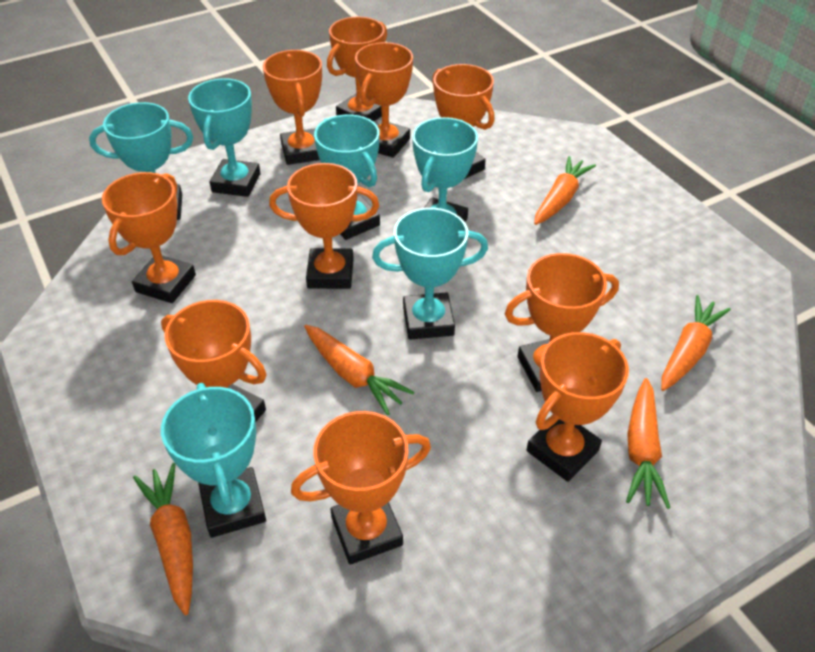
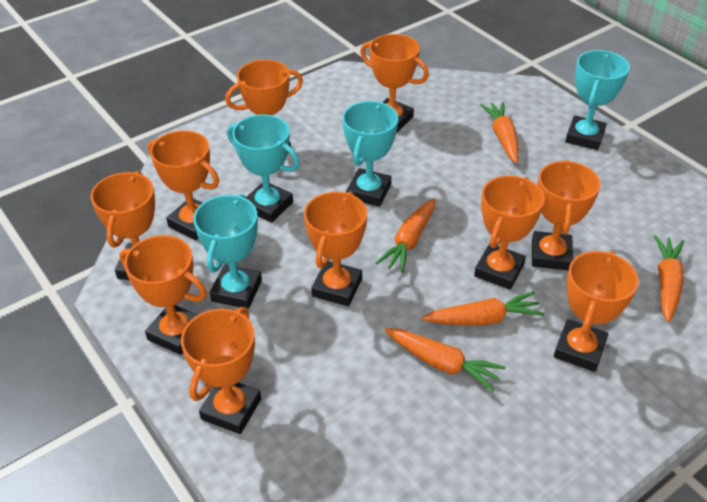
turquoise trophy: [89,102,193,220] [161,383,266,538] [188,78,260,197] [314,115,380,240] [372,208,488,340] [412,117,478,222] = 6 -> [193,194,262,309] [227,115,300,223] [342,101,398,207] [565,50,630,150] = 4

